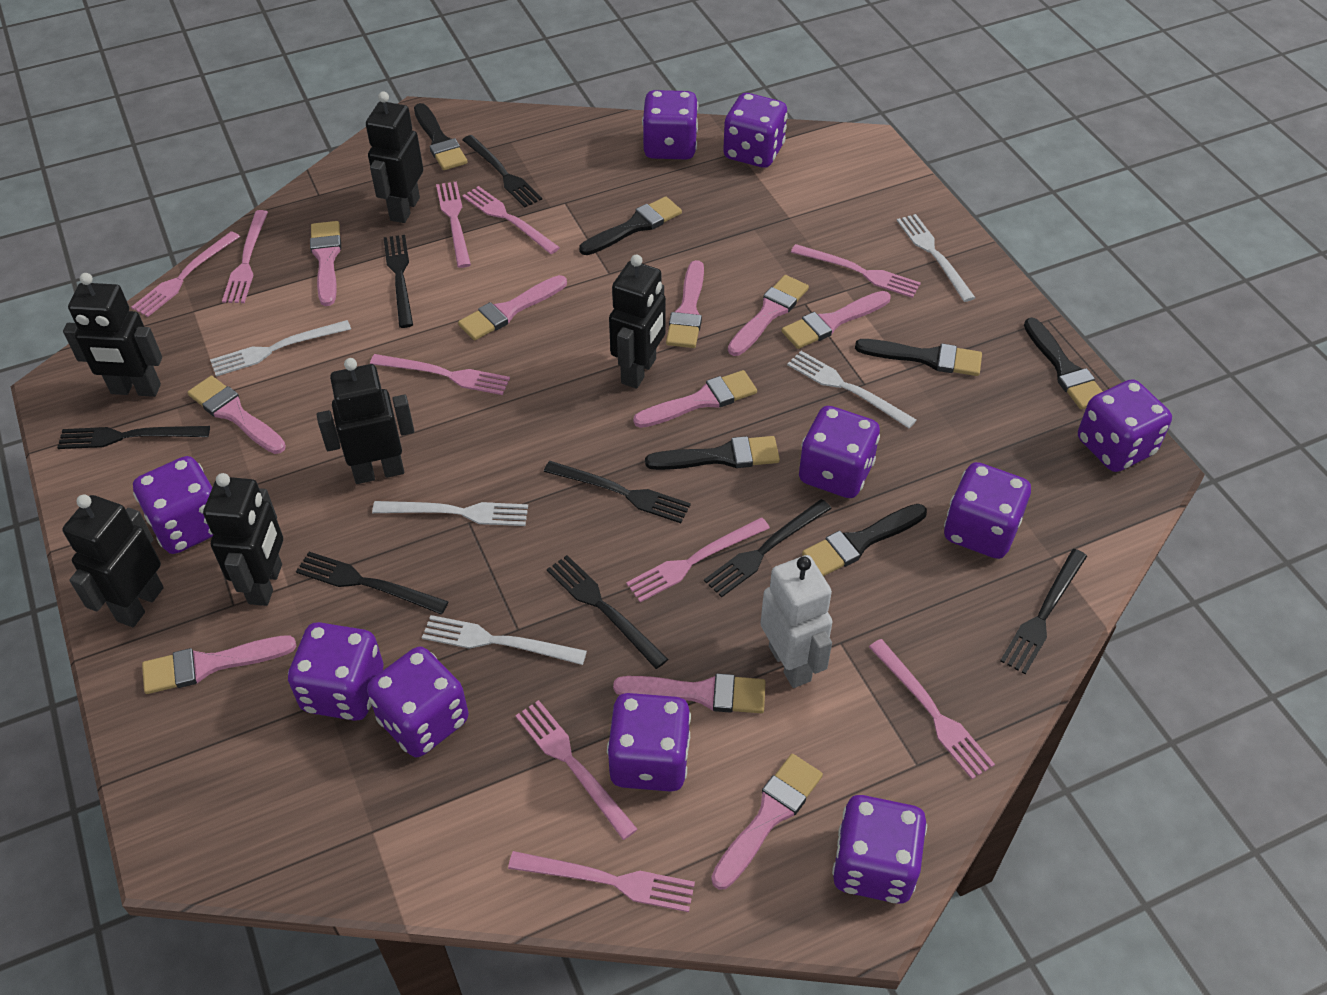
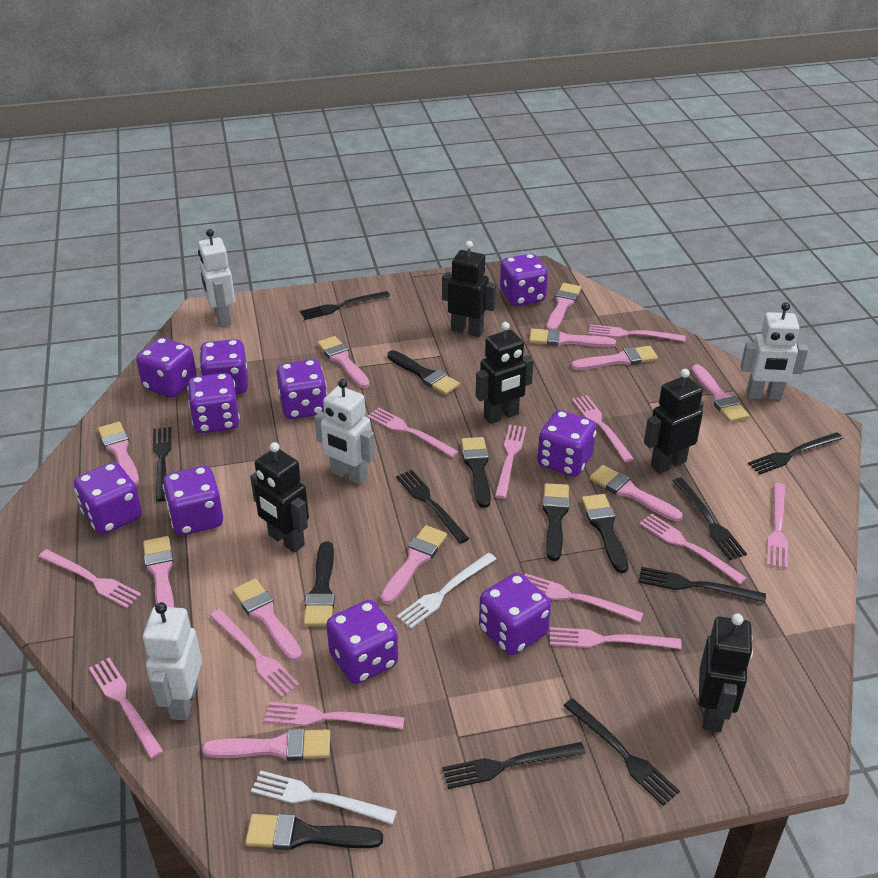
black robot: [62,494,164,627] [63,273,162,397] [203,473,283,606] [317,358,414,484] [366,91,423,223] [609,254,666,388] = 6 -> [250,442,309,553] [442,241,497,337] [476,322,534,424] [644,369,704,474] [699,614,753,732] = 5
pink brush: [142,635,296,694] [188,376,286,454] [310,221,341,306] [458,275,567,340] [613,673,766,713] [633,370,757,428] [666,260,704,348] [711,754,823,889] [728,275,809,356] [782,291,891,349] = 10 -> [98,422,139,485] [143,536,174,607] [202,729,330,761] [232,579,302,661] [317,336,370,388] [380,525,447,604] [529,328,616,347] [546,283,581,330] [571,346,658,370] [589,465,683,521] [691,364,749,422] = 11
pink fork: [131,231,240,317] [222,210,268,303] [370,354,510,395] [436,181,471,268] [463,186,560,254] [508,851,695,912] [515,700,638,840] [626,517,770,602] [791,244,921,298] [869,639,995,779] = 10 -> [39,549,141,608] [89,658,164,759] [210,609,300,698] [264,702,405,729] [367,408,459,458] [495,425,526,499] [524,573,643,622] [550,627,682,649] [572,395,634,462] [588,324,686,342] [639,514,747,584] [767,483,788,569] = 12
white fork: [210,320,351,376] [372,501,528,526] [422,615,587,665] [787,351,916,428] [897,214,976,302] = 5 -> [251,771,397,824] [397,553,496,629] = 2
white robot: [760,555,832,688] = 1 -> [143,602,202,720] [198,229,235,327] [314,379,375,485] [741,302,808,400] = 4

